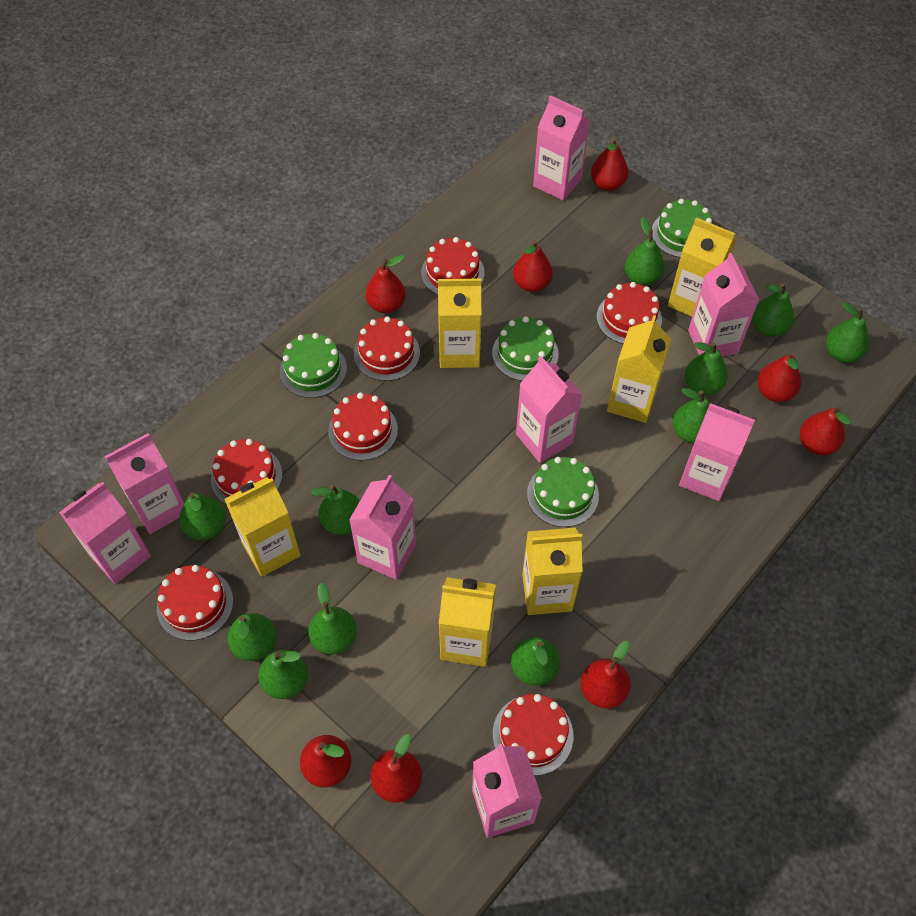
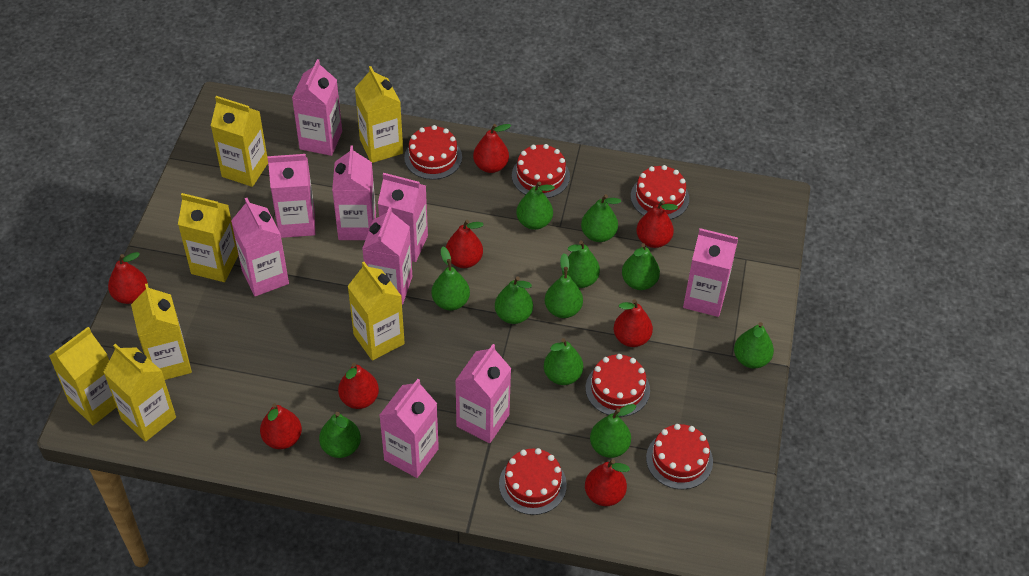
green cake: [280,333,347,398] [492,317,559,381] [527,457,599,527] [652,199,712,258] = 4 -> none = 0
pink carton: [59,482,151,584] [104,433,184,534] [349,475,416,580] [472,744,542,838] [516,356,582,463] [533,95,590,201] [679,403,755,501] [688,253,759,357] = 8 -> [231,198,289,296] [267,154,315,238] [292,59,342,156] [332,145,376,240] [362,207,412,305] [378,173,428,262] [379,379,439,478] [455,344,511,443] [683,228,738,317] = 9
red cake: [157,565,233,641] [211,439,282,505] [328,393,398,461] [354,316,420,381] [421,237,484,295] [493,694,573,776] [597,282,662,344] = 7 -> [404,125,462,180] [499,448,567,515] [512,144,570,198] [586,354,650,417] [631,165,689,220] [646,424,713,489] = 6
yellow carton: [224,477,301,577] [438,278,481,368] [439,577,496,667] [522,528,583,615] [607,315,671,423] [668,218,736,316] = 6 -> [49,327,116,425] [103,344,176,442] [131,283,192,380] [178,193,239,282] [211,96,268,187] [347,262,405,361] [355,66,403,163] = 7

